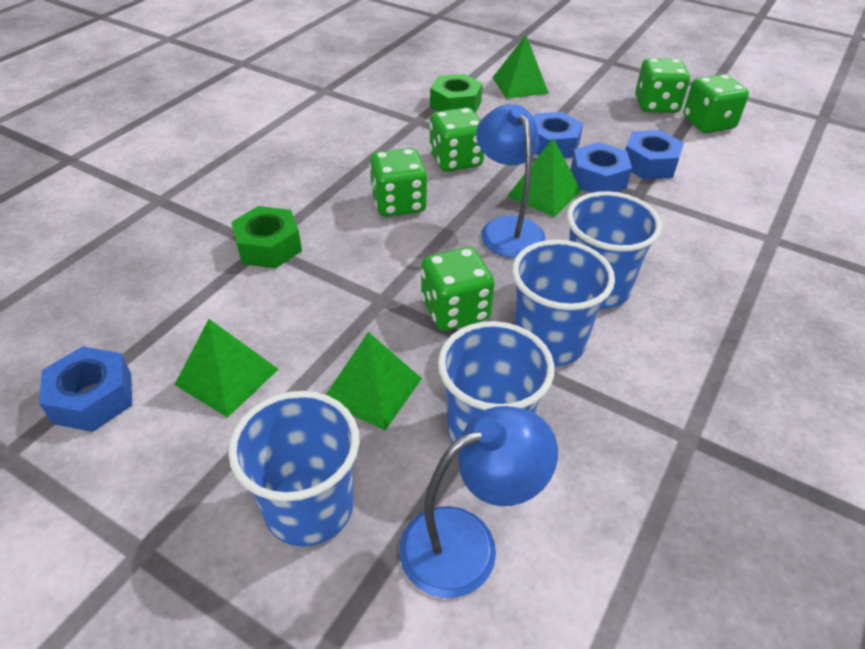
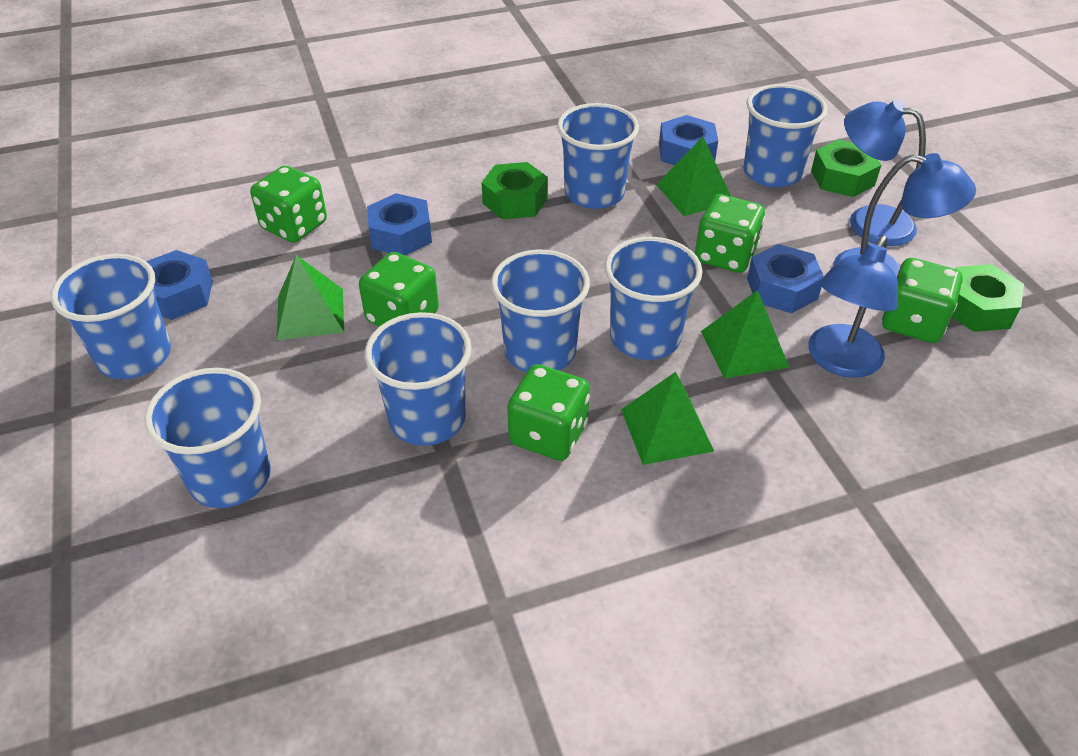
blue cup: [228,391,359,547] [438,321,555,443] [512,240,615,366] [567,191,662,309] = 4 -> [51,254,171,379] [144,368,271,508] [365,312,472,446] [491,250,590,373] [557,103,639,209] [605,237,703,360] [743,84,827,187] = 7
blue lamp: [399,406,558,598] [476,104,545,258] = 2 -> [809,236,898,378] [833,153,976,277] [844,100,926,246] = 3
green nut: [231,206,302,268] [430,74,483,113] = 2 -> [482,162,548,219] [811,139,881,197] [952,264,1024,332] = 3

